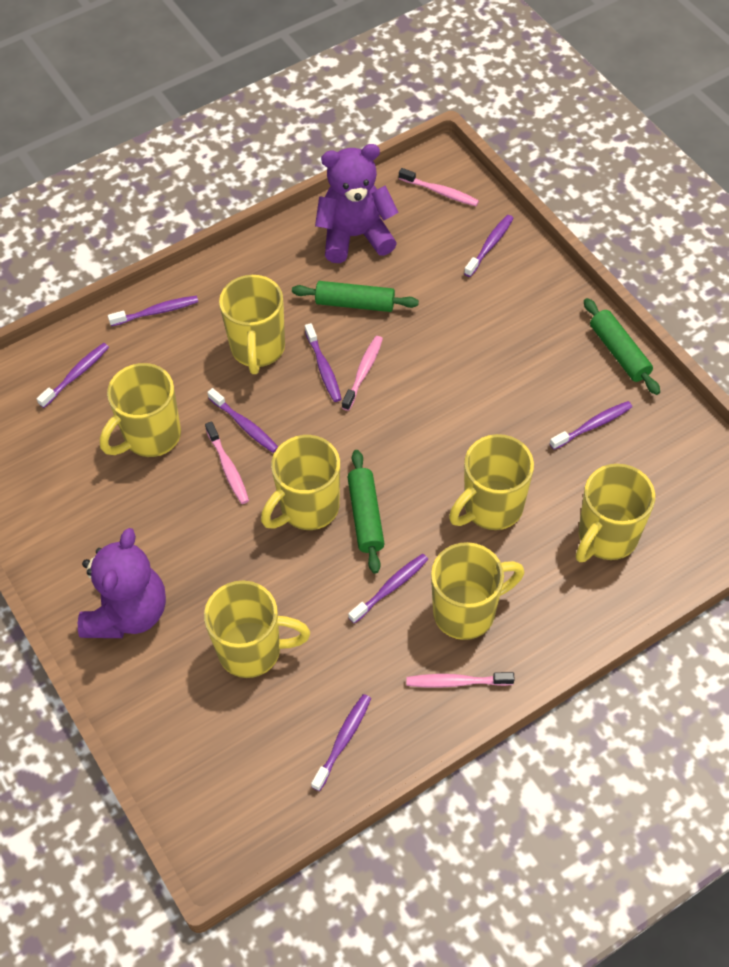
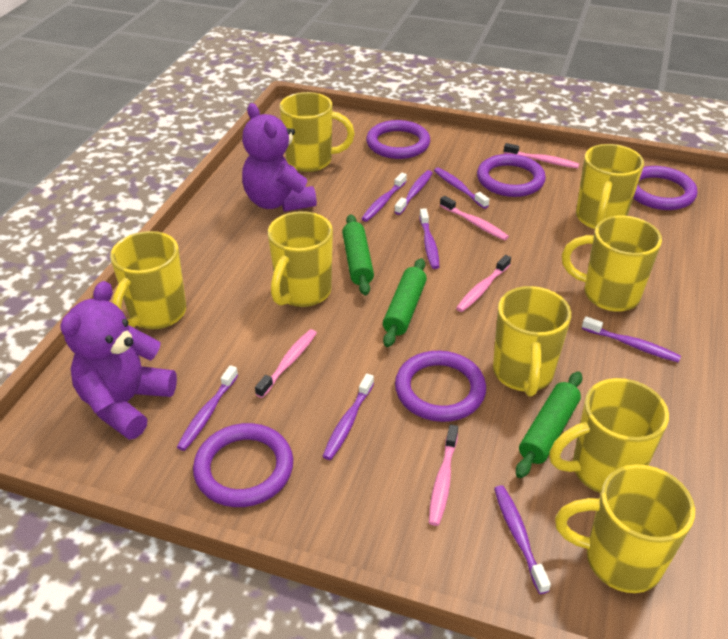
pink toothbrush: [205,421,249,504] [342,336,383,411] [399,168,479,206] [406,672,515,688] = 4 -> [255,329,317,398] [429,425,458,526] [440,196,509,241] [456,255,511,312] [504,143,579,169] = 5
purple ring: none = 0 -> [193,423,293,507] [366,120,430,159] [395,351,486,422] [477,154,546,197] [633,166,697,210] = 5
yellow mug: [100,363,181,457] [204,581,310,678] [219,275,285,374] [261,435,340,530] [431,542,524,640] [449,434,534,530] [576,464,655,562] = 7 -> [110,231,186,329] [268,211,333,307] [280,92,355,172] [493,286,571,397] [549,378,669,493] [555,464,695,593] [562,215,662,312] [576,144,644,229] = 8

